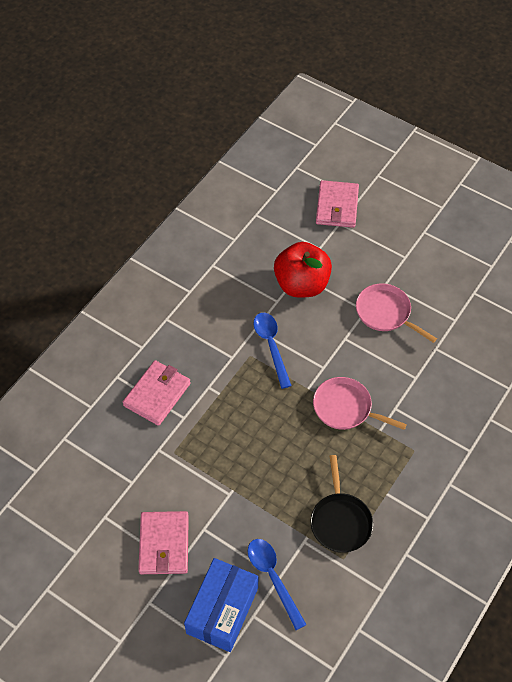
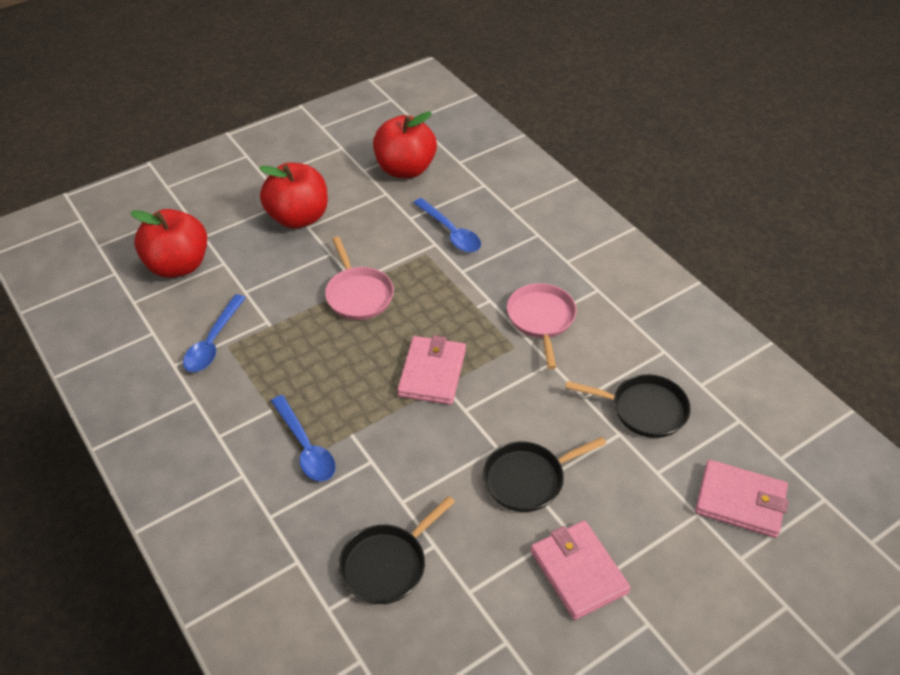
black pan: [311,455,373,553] = 1 -> [339,496,455,604] [483,437,606,512] [565,374,691,438] = 3
blue box: [184,558,258,652] = 1 -> none = 0
blue spoon: [248,539,307,630] [253,313,292,389] = 2 -> [183,294,245,372] [271,395,336,482] [413,198,481,252] = 3
red apple: [274,242,332,298] = 1 -> [130,209,207,278] [259,163,328,229] [373,112,437,178] = 3

